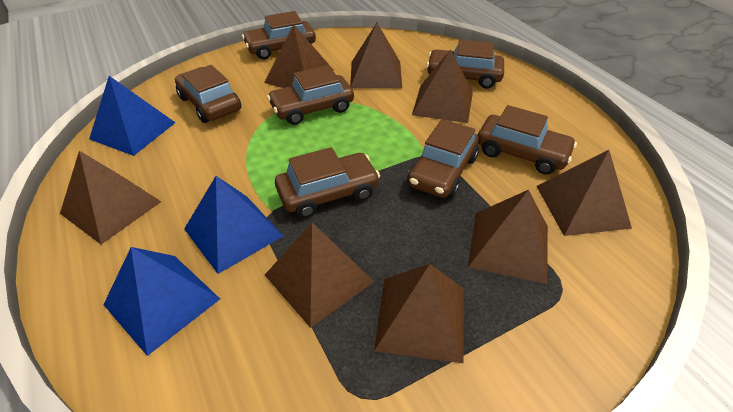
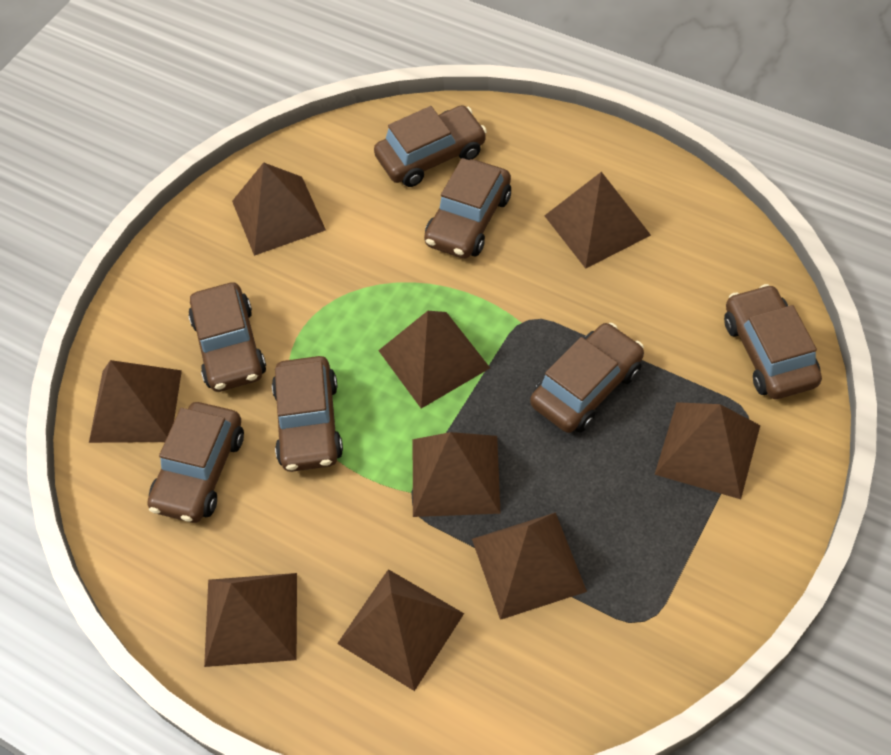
blue pyramid: [89,76,176,156] [103,247,220,356] [184,176,283,274] = 3 -> none = 0
brown pyramid: [60,151,161,244] [264,24,333,88] [265,223,374,328] [350,23,402,88] [374,264,464,363] [412,50,473,123] [468,190,548,284] [536,150,632,236] = 8 -> [89,360,182,443] [204,573,297,667] [232,162,326,256] [337,569,464,691] [378,311,490,409] [413,432,501,517] [472,512,587,620] [544,172,651,269] [654,402,760,499] = 9

